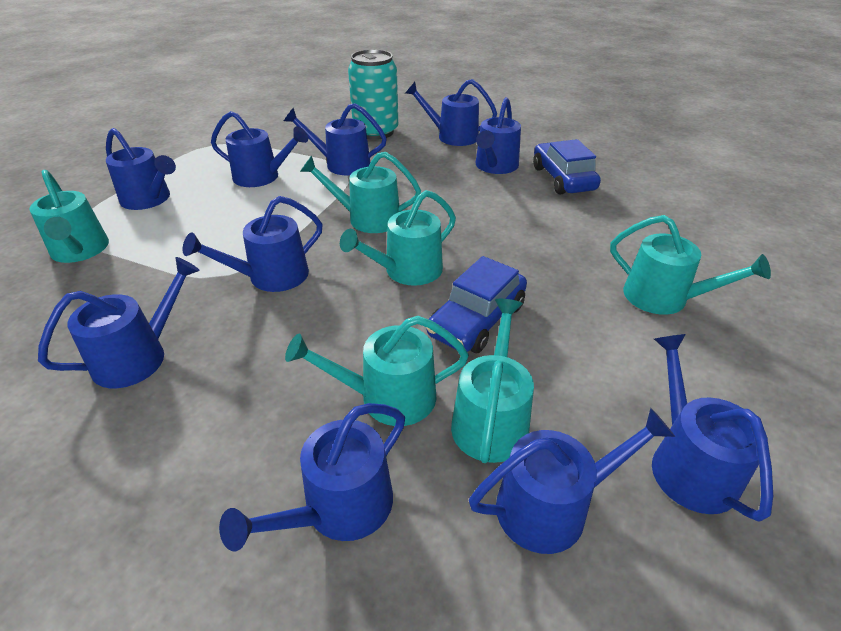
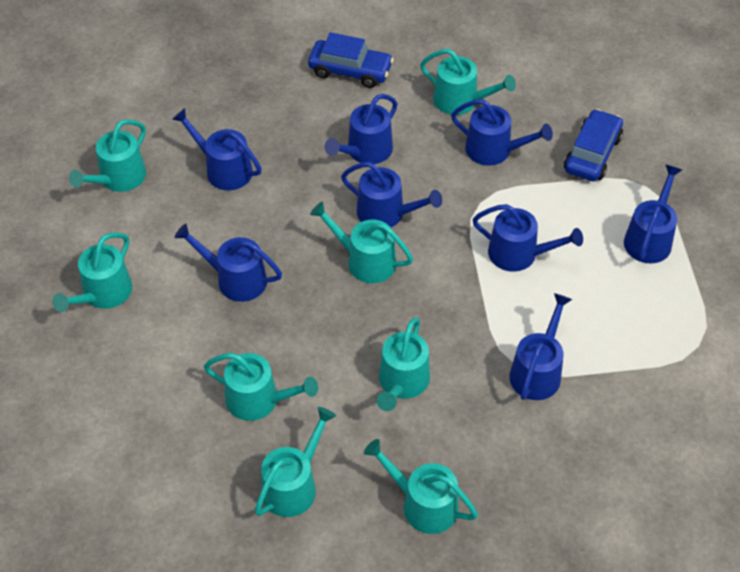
blue watering can: [38,257,200,388] [106,128,176,210] [183,196,323,292] [211,111,308,187] [219,403,405,551] [284,103,387,175] [406,79,497,146] [469,408,675,554] [476,97,521,174] [652,334,773,522] = 10 -> [172,108,262,190] [174,224,282,302] [325,94,398,164] [341,162,442,227] [451,99,553,166] [472,204,583,272] [509,293,572,400] [624,165,682,263] = 8
turquoise can: [348,49,398,140] = 1 -> none = 0
turquoise watering can: [29,170,109,263] [285,316,469,426] [300,152,421,233] [340,190,456,286] [451,299,534,463] [610,215,771,315] = 6 -> [52,232,132,312] [69,119,146,192] [204,353,318,421] [255,407,336,517] [310,202,413,283] [364,439,478,534] [377,317,430,411] [420,49,516,115] = 8

